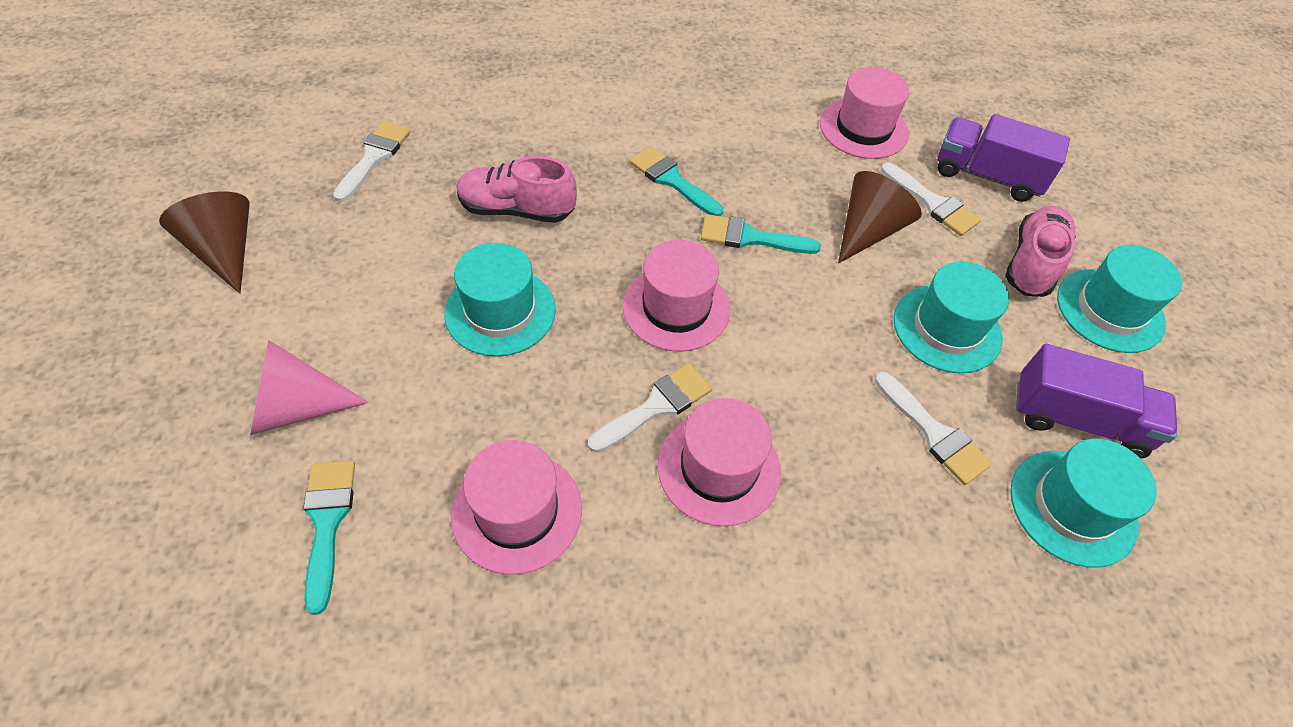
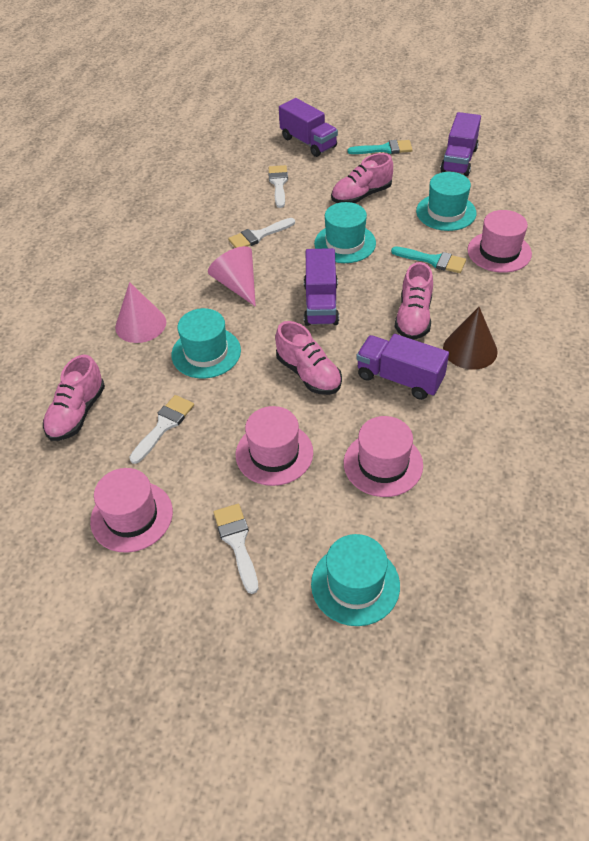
brown cone: [159,191,250,294] [838,171,922,263] = 2 -> [443,307,498,370] = 1
pink cone: [250,340,369,435] = 1 -> [115,282,166,343] [208,246,256,307] = 2
pink shoe: [457,156,577,223] [1005,206,1076,297] = 2 -> [43,355,105,441] [275,321,342,395] [331,153,393,203] [395,262,433,340] = 4
purple truck: [938,114,1070,202] [1016,344,1177,459] = 2 -> [279,98,338,157] [304,248,339,326] [356,334,449,400] [440,112,481,176] = 4
turquoise brush: [303,461,355,615] [630,146,723,216] [701,214,821,254] = 3 -> [347,140,413,154] [391,246,466,273] = 2

